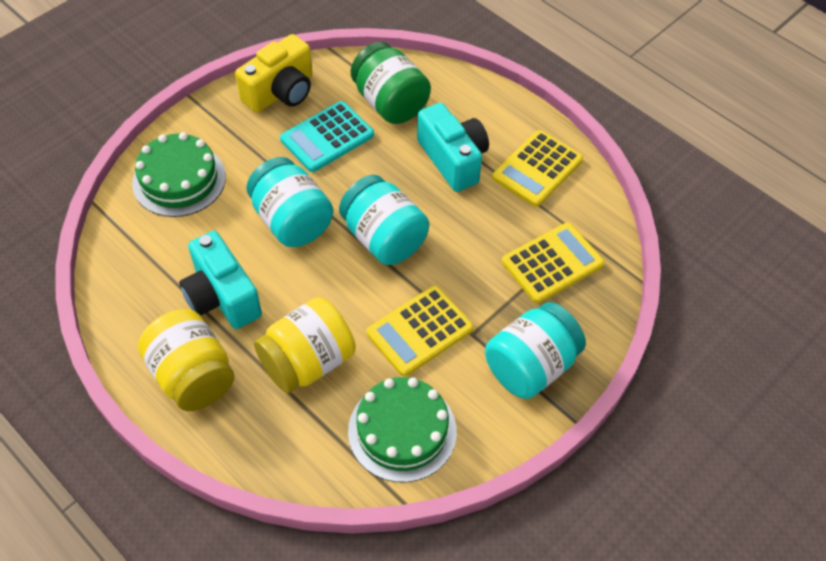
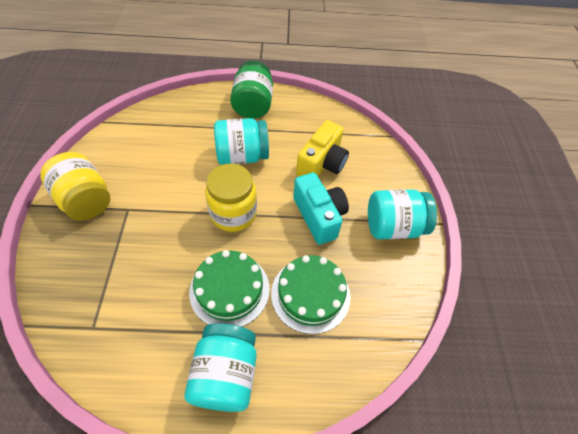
turquoise calculator: [280,101,374,172] = 1 -> none = 0
turquoise camera: [179,231,262,329] [417,103,489,192] = 2 -> [293,172,349,245] = 1
yellow calculator: [367,286,473,377] [492,130,583,207] [502,222,604,303] = 3 -> none = 0

